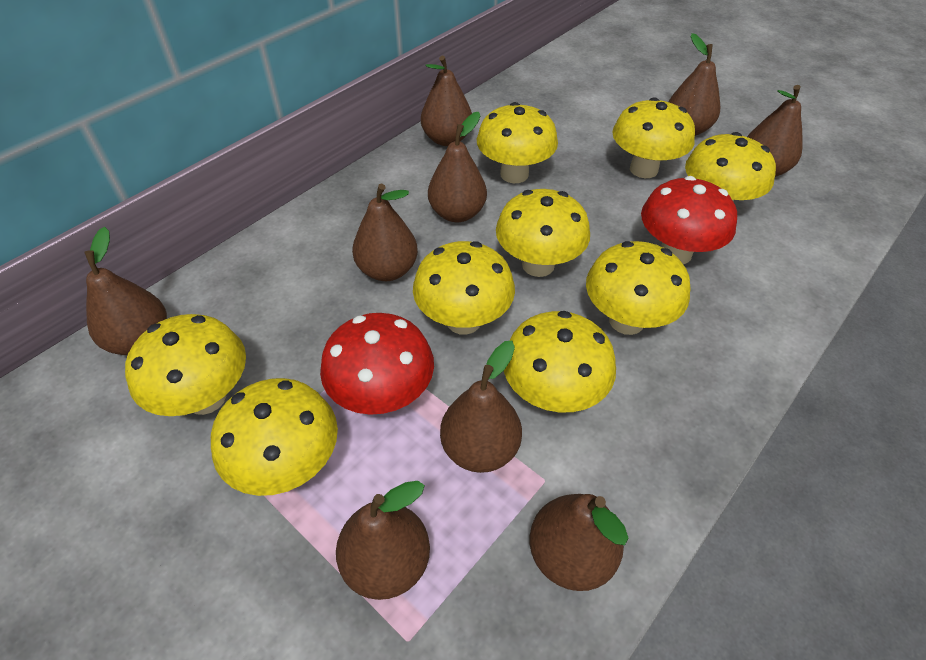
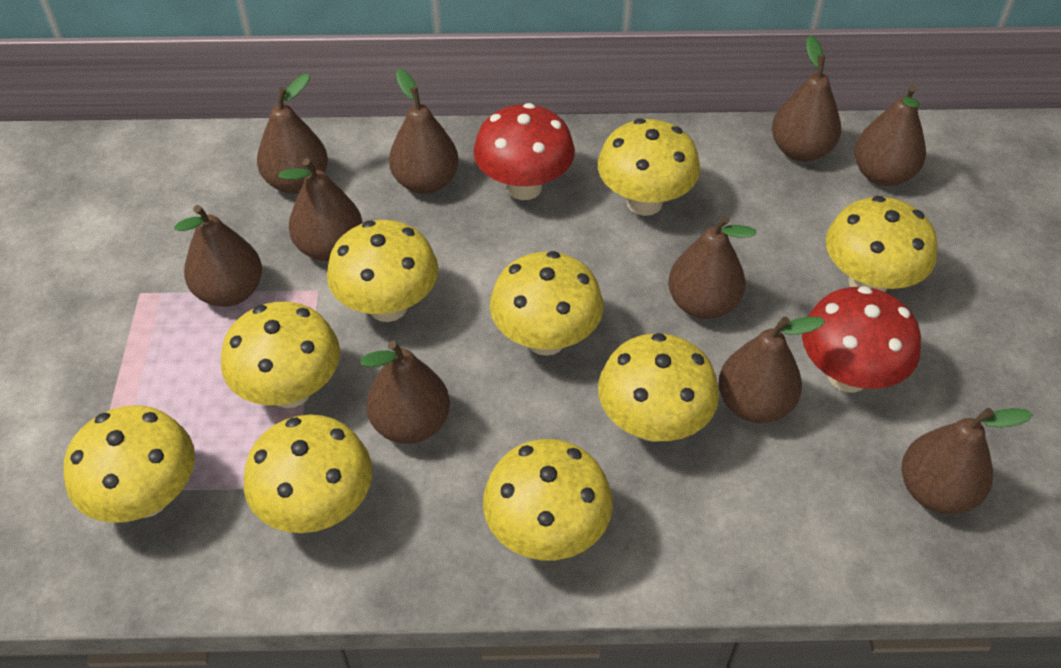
brown pear: [85,227,167,355] [336,481,430,600] [352,184,418,281] [421,56,472,146] [428,112,487,222] [440,341,522,473] [530,494,628,591] [669,33,720,136] [747,85,803,177] = 9 -> [174,205,262,307] [257,74,328,194] [278,158,363,261] [361,341,450,444] [389,69,459,194] [668,216,756,319] [718,316,825,423] [772,35,841,162] [854,85,926,186] [902,408,1033,514] = 10

